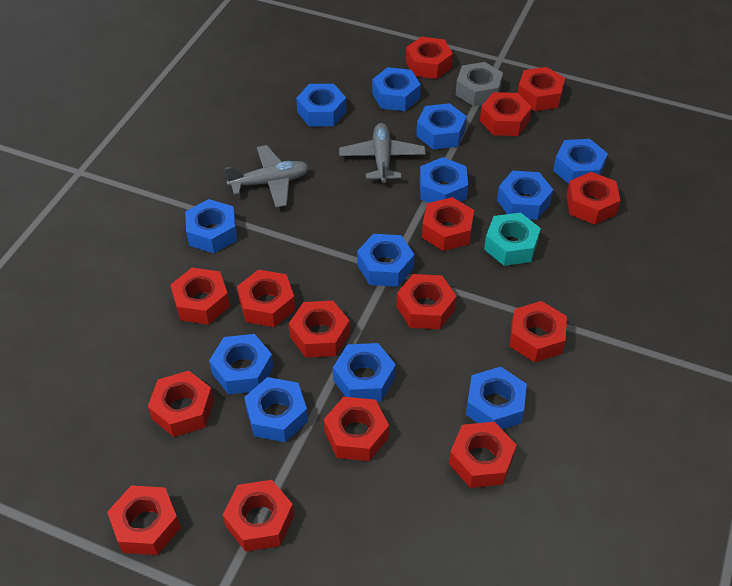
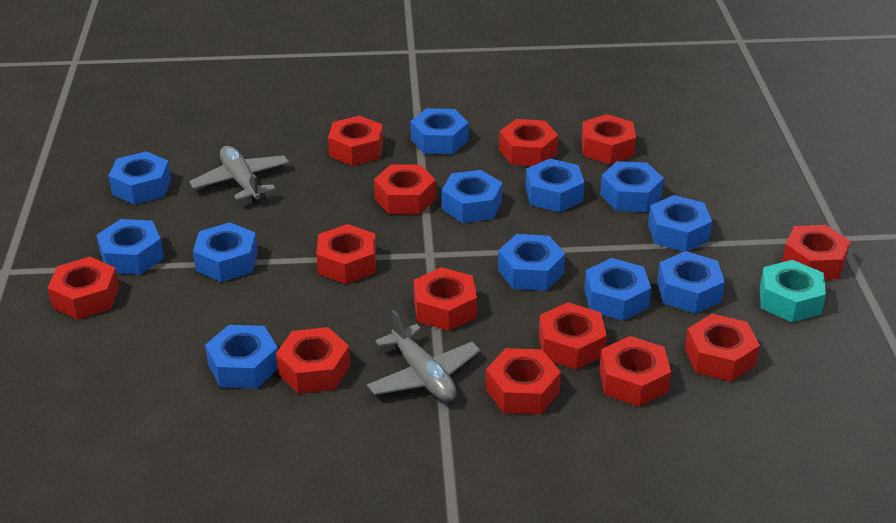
grey nut: [456,62,503,106] = 1 -> none = 0
red nut: [107,485,181,555] [148,371,214,437] [171,268,230,325] [223,480,294,552] [237,270,295,327] [289,301,350,358] [324,397,389,461] [397,274,457,329] [406,37,453,79] [422,197,474,251] [449,422,516,488] [480,92,532,136] [509,301,567,362] [518,67,565,111] [566,172,621,225] = 15 -> [48,257,119,320] [276,327,350,394] [316,224,376,284] [328,116,383,166] [374,165,436,214] [414,267,477,331] [486,348,561,414] [499,119,558,166] [539,302,607,370] [581,114,636,164] [599,336,671,407] [685,314,760,381] [782,225,851,280] = 13

